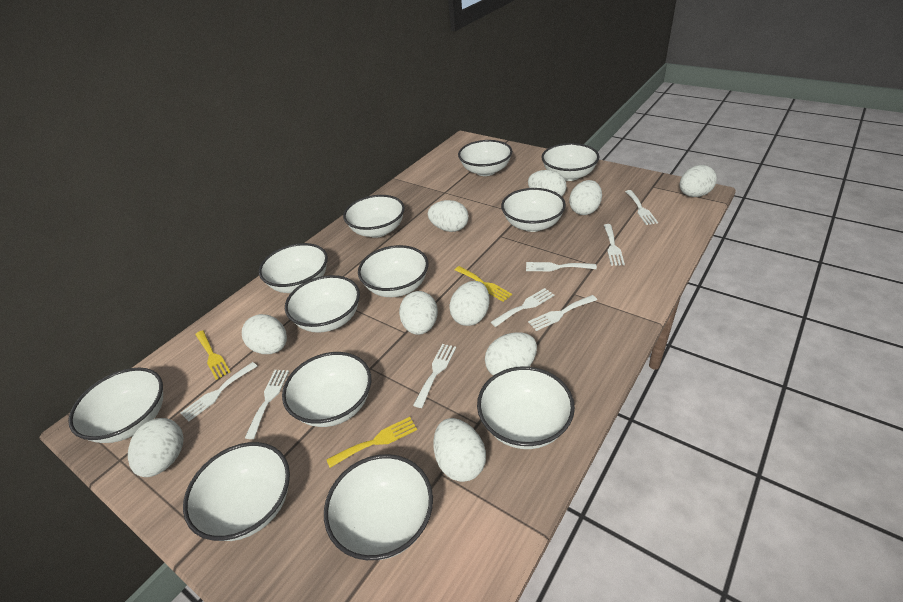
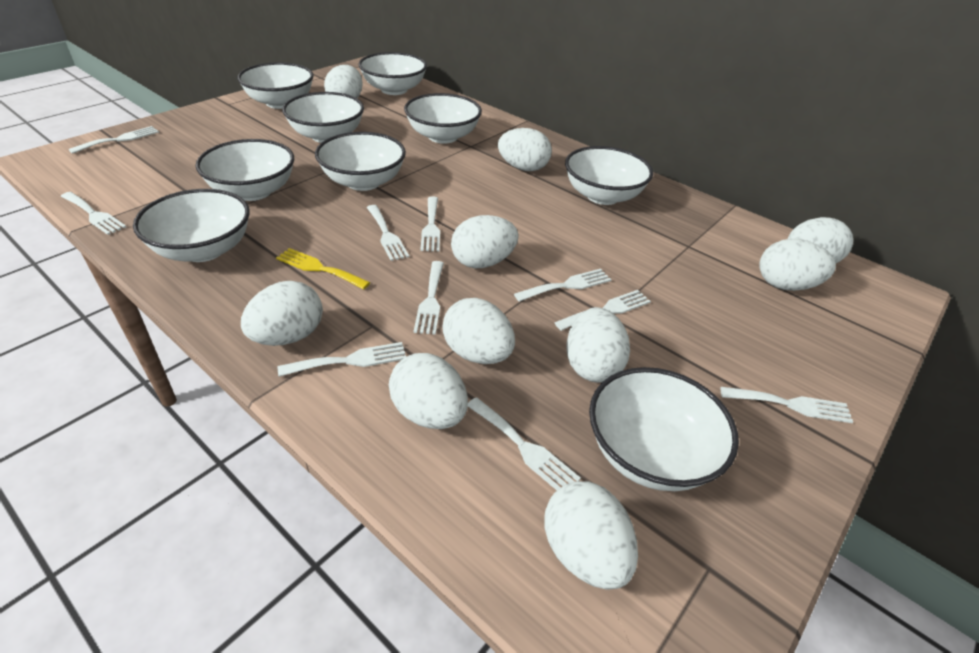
white bowl: [68,368,163,443] [183,442,290,541] [259,243,328,293] [282,352,371,427] [285,275,360,333] [324,454,433,560] [343,195,405,238] [358,245,429,297] [458,140,512,176] [477,367,575,449] [501,188,566,232] [542,143,599,181] = 12 -> [133,189,250,262] [195,139,294,201] [237,62,314,109] [282,92,364,143] [315,132,406,191] [358,52,427,95] [404,93,482,144] [565,146,653,205] [589,367,739,491] = 9
white fork: [181,362,257,421] [245,370,289,439] [413,344,456,408] [491,288,554,327] [526,262,597,272] [528,295,597,331] [604,224,625,266] [625,190,658,225] = 8 -> [61,192,126,235] [68,126,159,154] [278,342,406,377] [367,205,409,261] [413,261,444,335] [420,196,440,251] [468,397,581,490] [514,269,612,301] [554,290,651,331] [721,387,853,423] = 10
yellow fork: [195,330,230,380] [326,417,417,468] [455,266,512,302] = 3 -> [276,248,370,290] = 1

